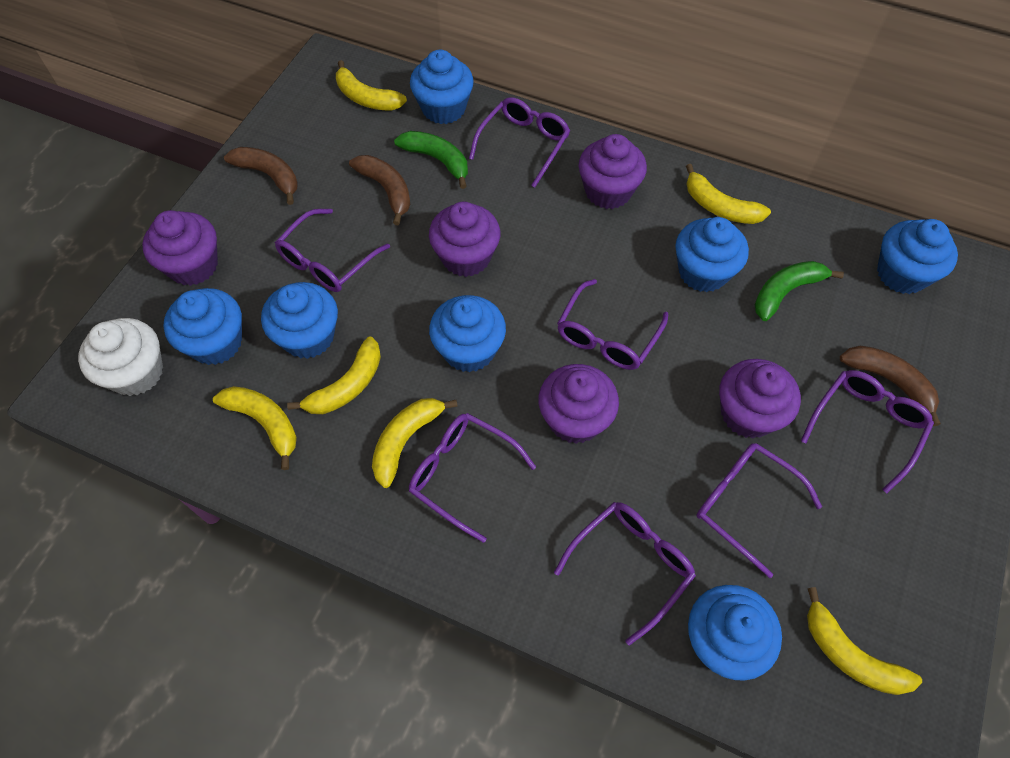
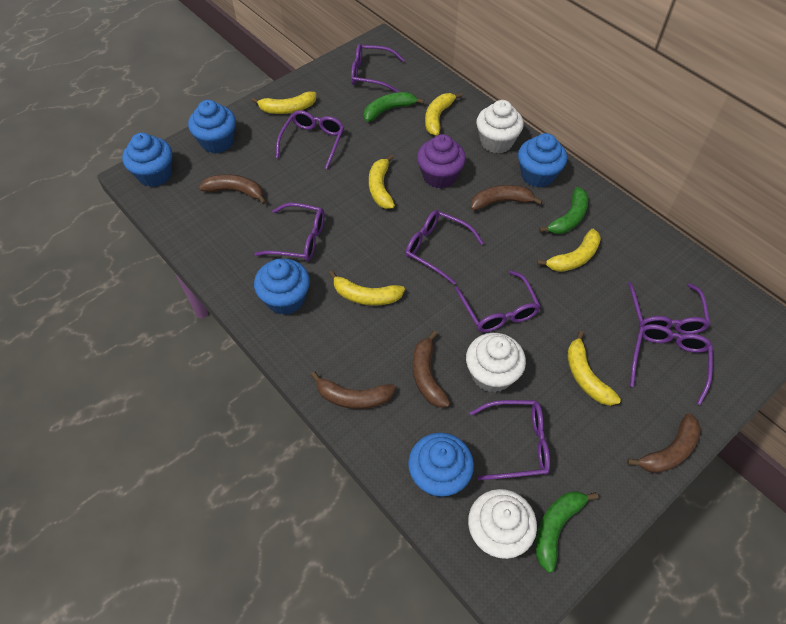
blue cupcake: [163,288,242,365] [261,282,338,359] [410,50,474,124] [429,295,506,372] [675,217,749,292] [688,585,782,681] [877,219,958,294] = 7 -> [122,133,172,187] [188,100,236,153] [254,259,310,315] [408,433,474,498] [518,133,567,187] = 5
brown banana: [224,147,298,205] [349,155,410,225] [840,346,941,426] = 3 -> [199,174,267,205] [311,371,396,409] [413,331,450,407] [471,185,543,210] [627,413,701,473] = 5
green banana: [394,131,468,189] [755,261,844,321] = 2 -> [364,92,424,122] [535,491,598,573] [539,187,588,234] = 3
purple cupcake: [142,210,218,286] [429,202,500,277] [538,364,619,444] [578,134,647,209] [719,359,801,438] = 5 -> [417,134,466,189] = 1
purple glasses: [275,209,390,292] [409,413,536,543] [469,97,570,188] [554,502,696,645] [557,279,668,370] [696,443,822,578] [801,370,934,493] = 7 -> [254,203,325,261] [276,110,344,170] [351,44,405,93] [405,210,484,285] [455,270,541,332] [470,400,550,480] [628,282,710,334] [630,324,713,405] = 8
white cupcake: [78,318,163,396] = 1 -> [466,333,526,392] [468,489,537,559] [476,100,524,154] = 3

